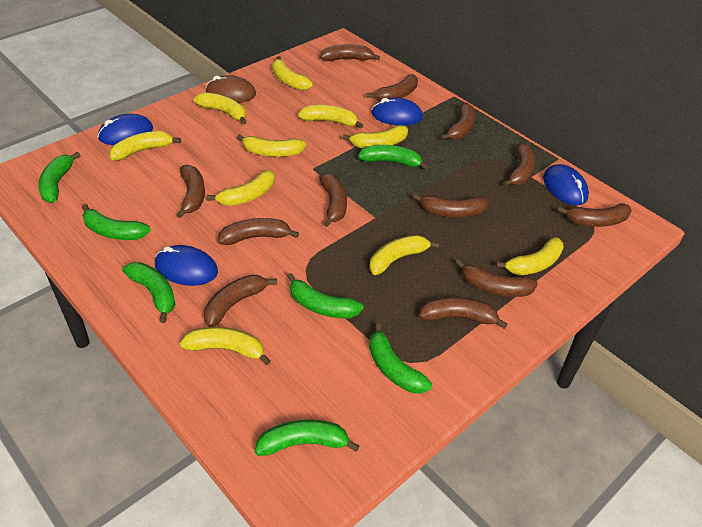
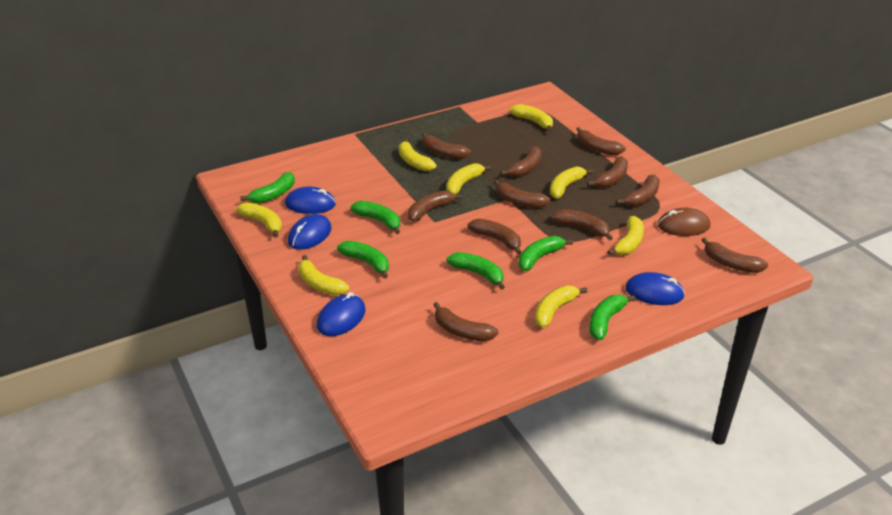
brown banana: [176,165,205,218] [204,275,277,327] [218,218,299,245] [319,173,347,227] [320,44,380,61] [366,75,418,101] [413,193,488,217] [419,297,508,329] [441,102,475,140] [455,259,538,297] [503,143,536,187] [558,203,632,227] = 12 -> [408,191,462,222] [422,133,471,159] [433,302,499,341] [467,219,521,254] [494,180,551,208] [500,146,542,177] [551,209,613,241] [577,127,626,155] [587,156,628,188] [616,174,660,207] [701,237,768,273] = 11
green banana: [38,152,81,203] [82,204,151,240] [122,262,175,323] [255,419,359,456] [287,273,364,318] [358,145,429,170] [369,323,432,393] = 7 -> [240,172,295,204] [337,241,389,278] [350,201,400,234] [446,252,505,290] [519,236,573,271] [589,295,635,340] = 6
yellow banana: [110,131,181,160] [179,327,271,365] [194,92,246,125] [207,170,275,206] [237,134,306,157] [272,56,313,90] [298,105,364,129] [343,125,408,148] [369,235,439,275] [496,237,564,275] = 10 -> [236,202,282,238] [298,255,349,295] [399,138,437,171] [446,163,491,195] [510,104,553,131] [535,286,588,328] [550,166,593,199] [607,216,644,255] = 8

